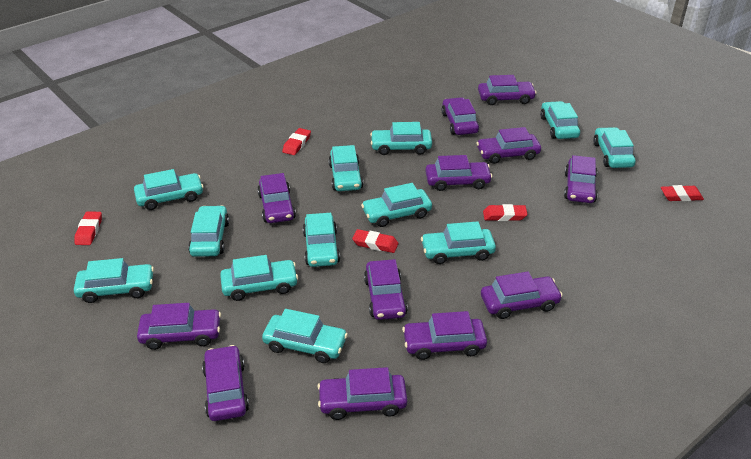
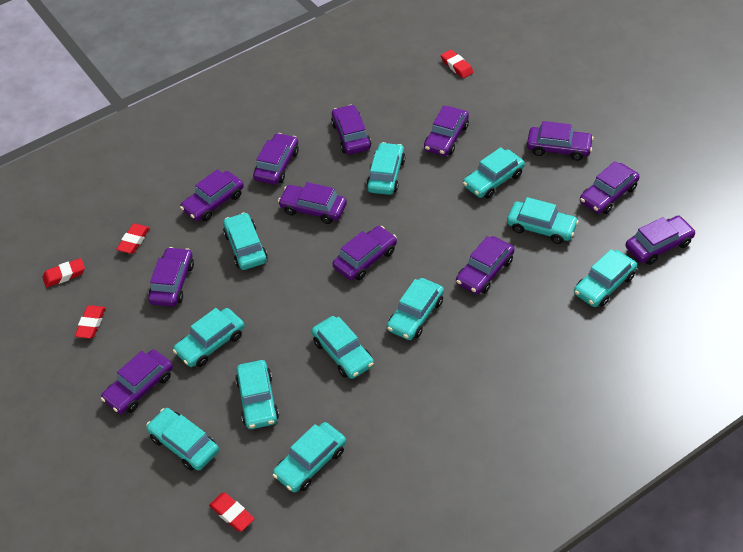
turquoise car: [74,258,154,303] [134,169,204,210] [188,205,229,257] [220,255,298,301] [262,309,348,363] [303,213,340,267] [328,145,363,191] [361,183,432,227] [370,122,432,155] [421,221,496,264] [540,101,580,139] [593,127,636,168] = 12 -> [146,408,219,471] [173,308,245,367] [223,212,268,270] [235,360,279,429] [273,422,346,492] [311,316,374,379] [366,142,405,195] [387,278,444,340] [463,147,525,199] [507,197,579,244] [574,249,637,307] = 11

